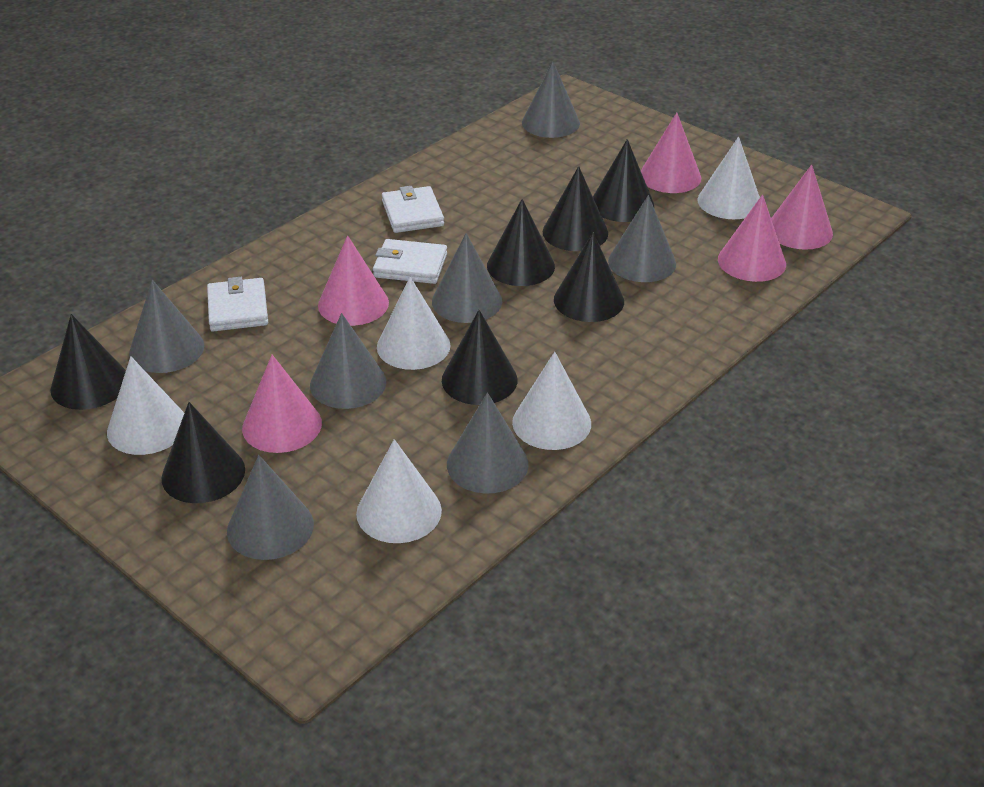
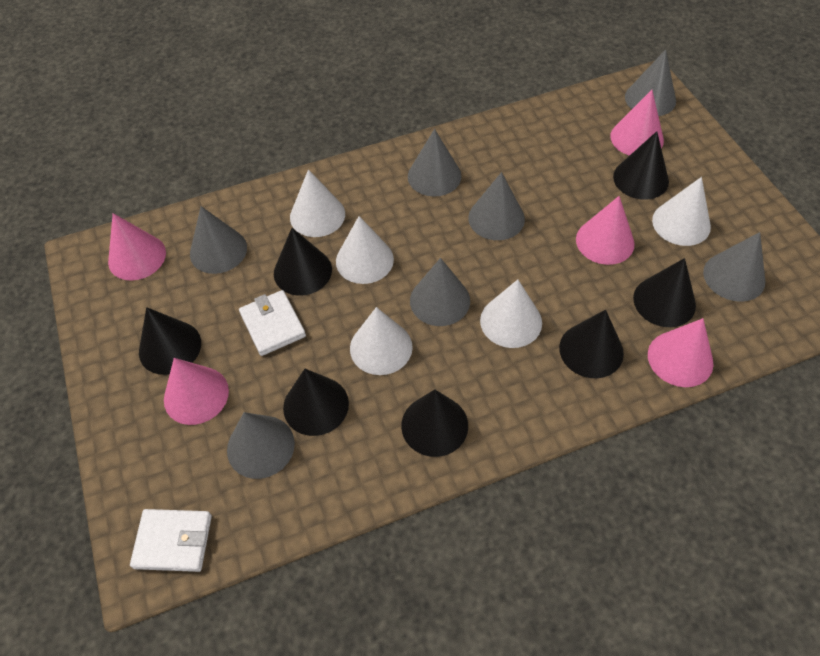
white wallet: [207,277,268,331] [373,239,447,284] [382,186,444,233] = 3 -> [130,509,212,572] [239,290,306,356] = 2

